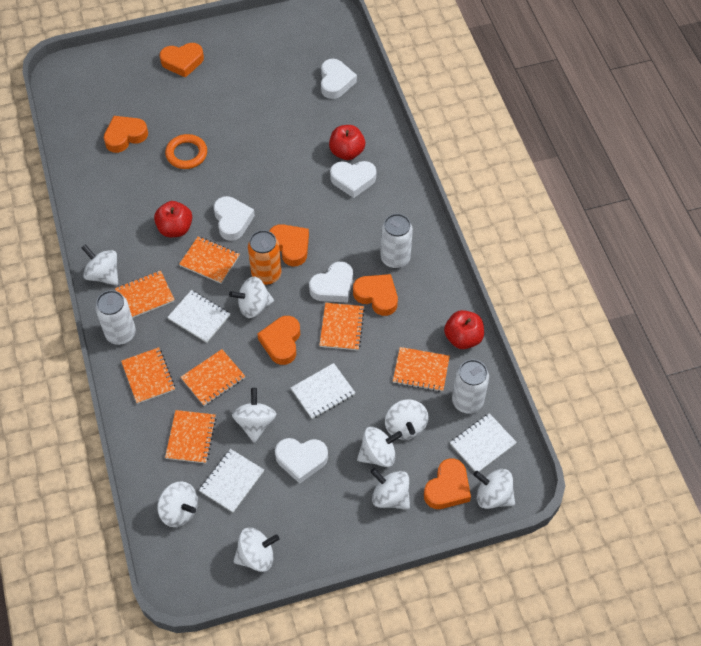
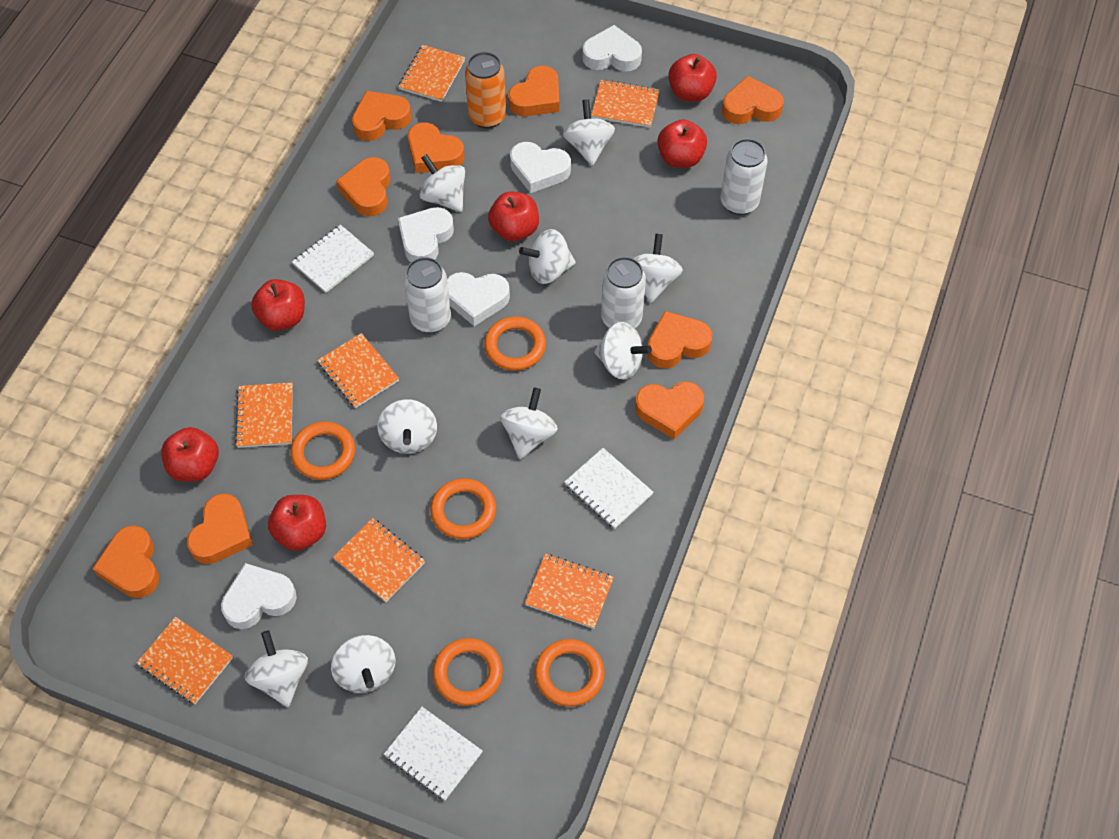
orange heart: [104,116,148,153] [160,43,204,78] [257,316,300,365] [269,224,309,266] [353,274,398,316] [424,458,471,509] = 6 -> [92,525,159,598] [187,493,253,564] [336,157,391,216] [352,91,411,141] [408,123,465,173] [508,66,559,116] [635,381,704,439] [647,311,712,368] [722,76,784,124] = 9
orange ring: [165,134,207,169] = 1 -> [291,421,355,480] [430,478,496,539] [433,638,503,706] [484,316,546,371] [535,639,605,707] = 5
red apple: [154,201,192,237] [329,125,365,160] [444,310,484,349] = 3 -> [161,427,219,482] [251,279,305,331] [268,495,326,551] [488,192,539,241] [658,119,707,168] [668,54,717,102] = 6
white notebook: [167,290,230,343] [199,449,264,512] [291,363,355,419] [450,413,517,472] = 4 -> [292,225,374,293] [384,707,483,801] [565,448,654,529] = 3

